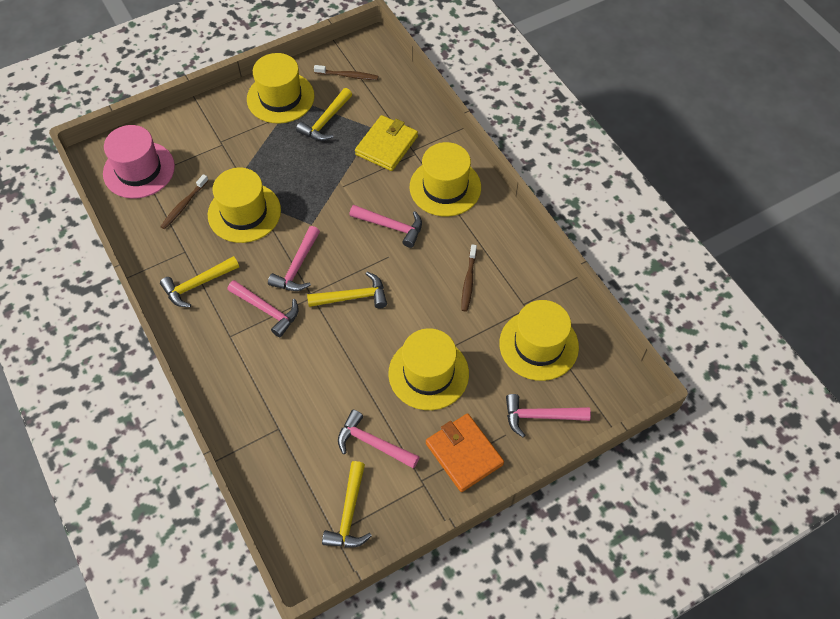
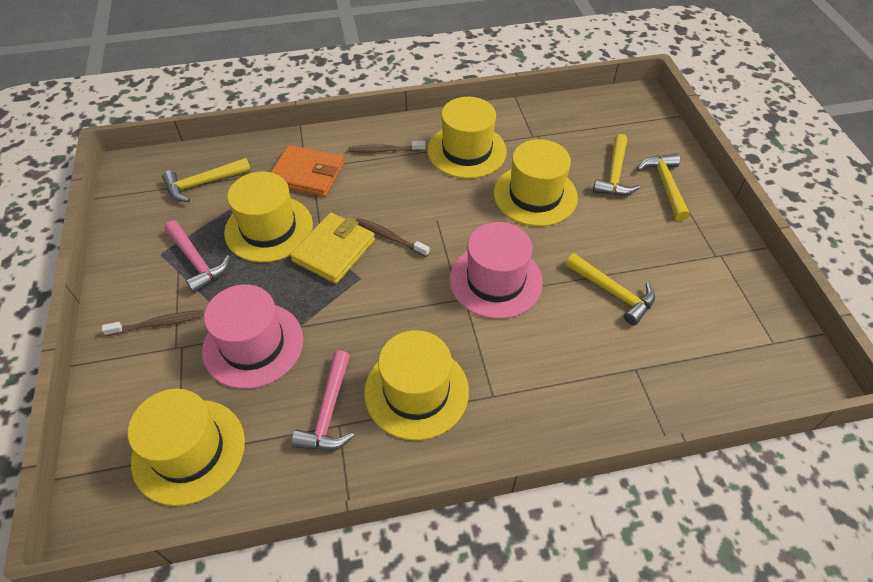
pink hammer: [228,280,299,338] [268,226,320,291] [338,410,419,469] [349,205,422,248] [506,394,591,437] = 5 -> [164,220,230,293] [292,350,354,450] = 2
pink hat: [103,125,175,199] = 1 -> [202,285,303,389] [449,222,543,319] = 2

